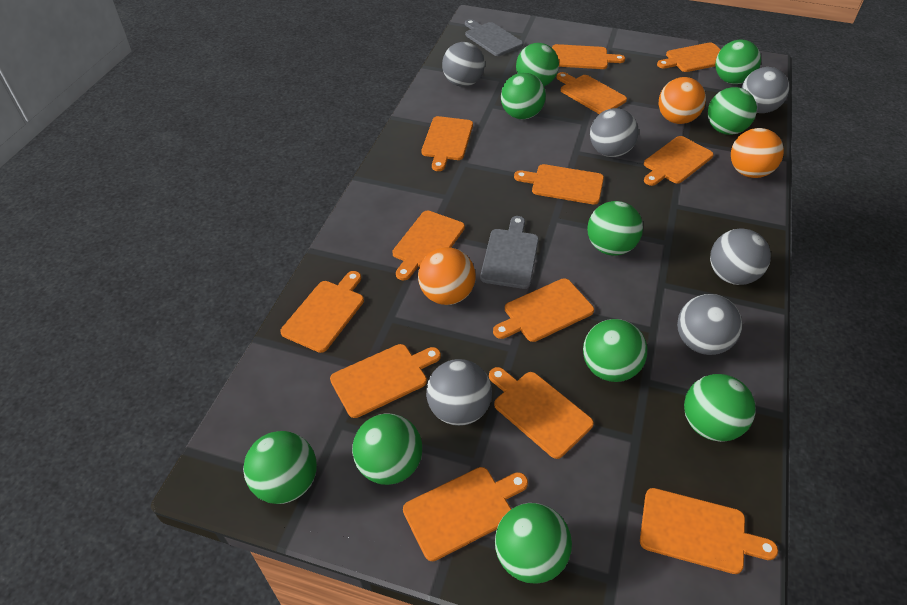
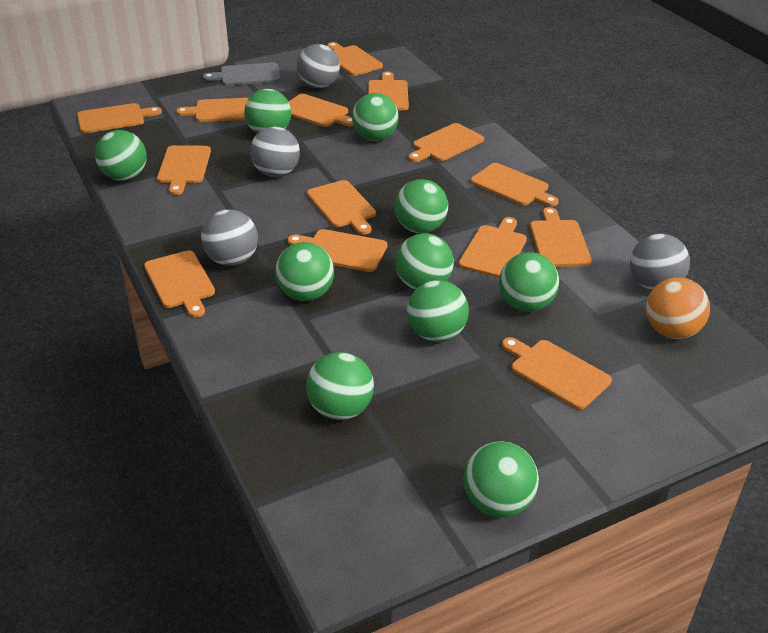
grey ball: [426,359,492,426] [442,42,485,87] [590,108,638,157] [677,294,742,355] [710,228,771,285] [741,67,789,113] = 6 -> [201,209,258,266] [250,127,300,177] [297,44,340,88] [630,234,690,291] = 4
grey cutting board: [465,19,523,56] [480,216,539,289] = 2 -> [203,62,280,86] = 1
orange ball: [418,247,475,305] [659,77,706,124] [731,128,784,178] = 3 -> [646,277,710,339] = 1
orange cutting board: [280,271,364,353] [330,344,441,418] [392,211,465,280] [403,467,528,561] [421,116,473,171] [489,367,594,459] [493,278,594,342] [514,164,604,205] [552,44,625,69] [556,72,627,114] [640,488,778,574] [644,136,714,186] [657,42,721,72] = 13 -> [77,103,162,133] [144,250,215,318] [157,145,211,195] [176,98,249,122] [288,94,354,127] [288,229,387,272] [307,180,376,235] [327,42,383,76] [368,72,409,110] [408,123,484,162] [458,217,527,278] [471,163,559,207] [502,337,612,410] [530,207,592,267] = 14

